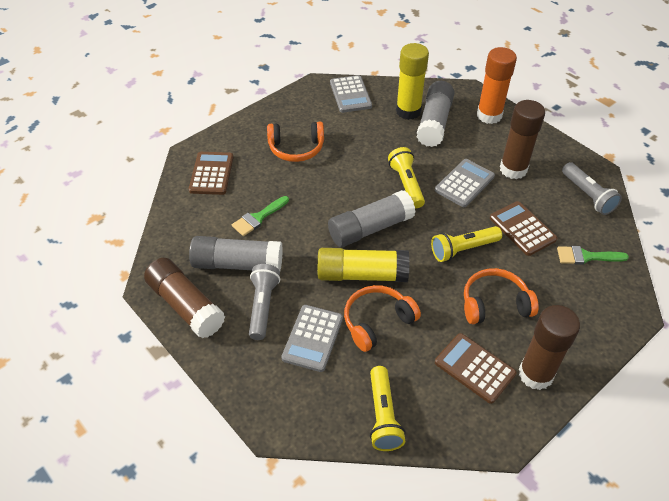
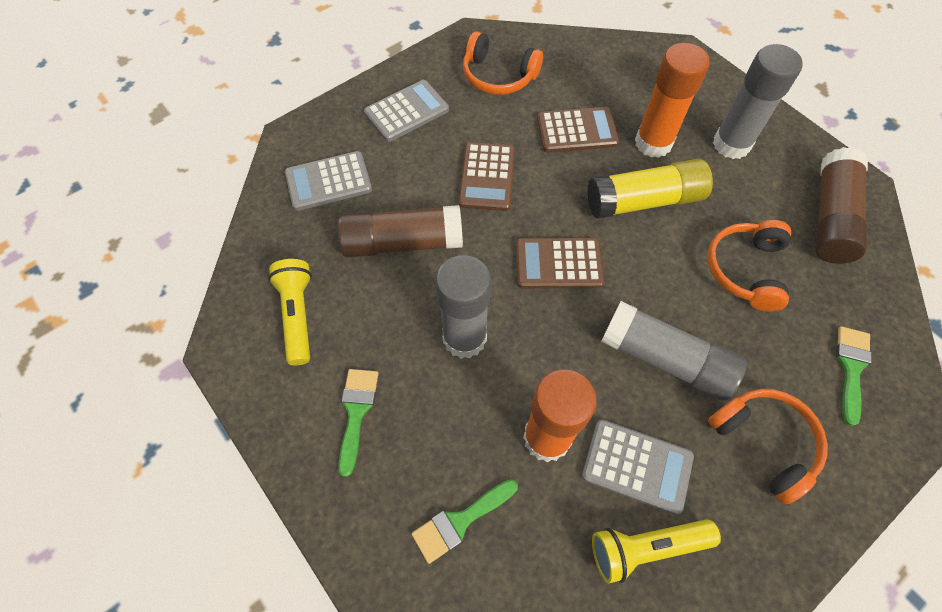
brown glue stick: [144,258,225,338] [500,100,545,179] [519,305,580,390] = 3 -> [338,205,463,257] [815,147,868,264] = 2
green brush: [232,196,289,236] [557,246,629,265] = 2 -> [338,369,378,477] [412,479,518,564] [836,326,872,426] = 3
grey flashlight: [249,264,280,340] [562,162,622,215] = 2 -> none = 0
orange glue stick: [477,47,517,124] = 1 -> [523,369,597,462] [635,43,710,158] = 2
yellow flashlight: [370,366,406,451] [388,147,425,208] [431,226,502,262] = 3 -> [268,259,312,365] [592,519,721,583] = 2
yellow glue stick: [317,248,409,282] [396,43,429,120] = 2 -> [587,159,713,219] = 1

